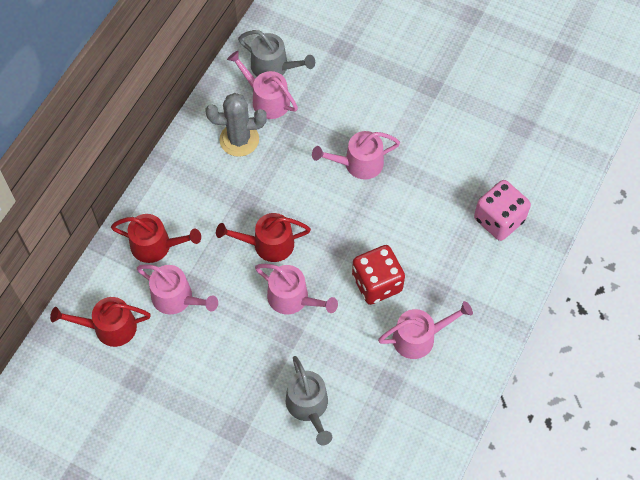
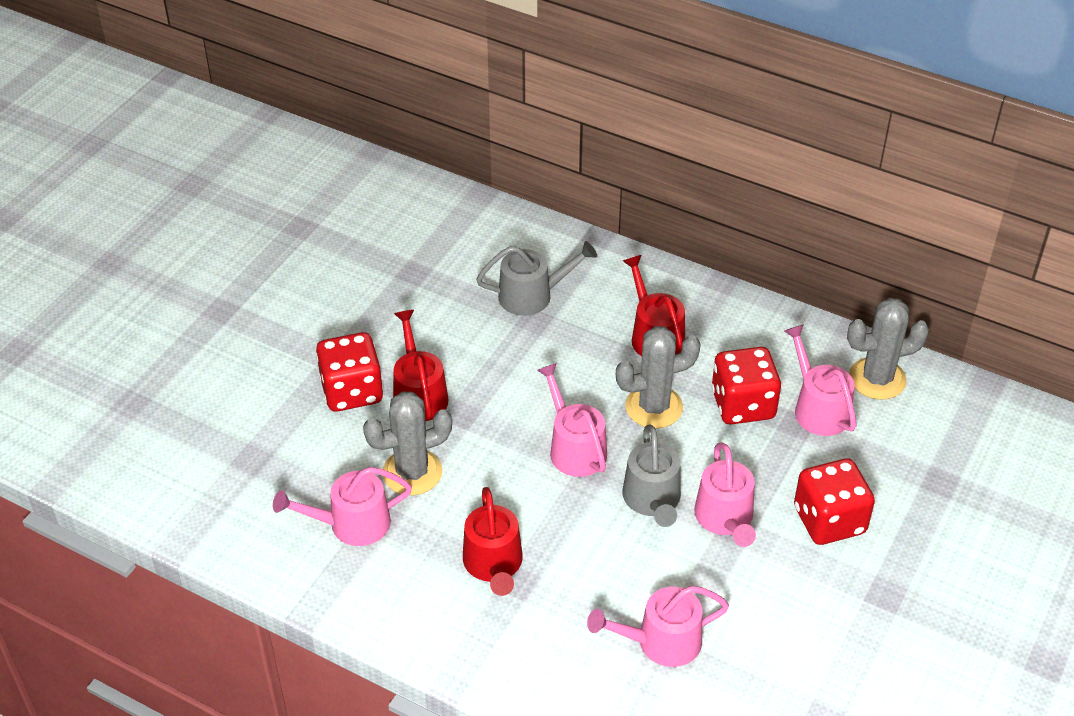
grey cactus: [206,93,267,157] = 1 -> [363,391,452,495] [616,326,701,429] [847,298,929,400] = 3
pink dice: [474,180,531,241] = 1 -> none = 0
red dice: [352,245,405,305] = 1 -> [316,332,383,412] [712,347,781,424] [794,459,875,545] = 3

